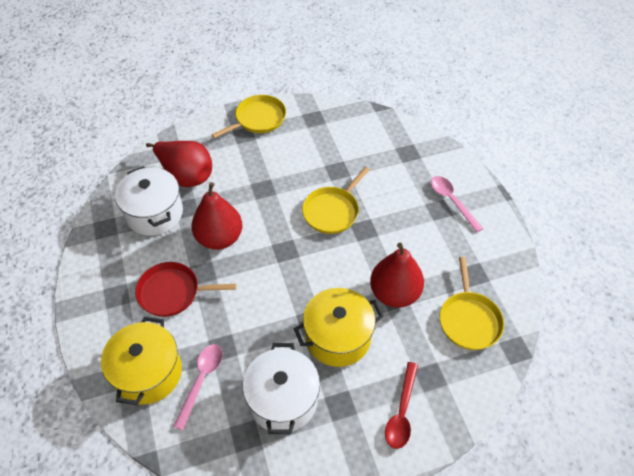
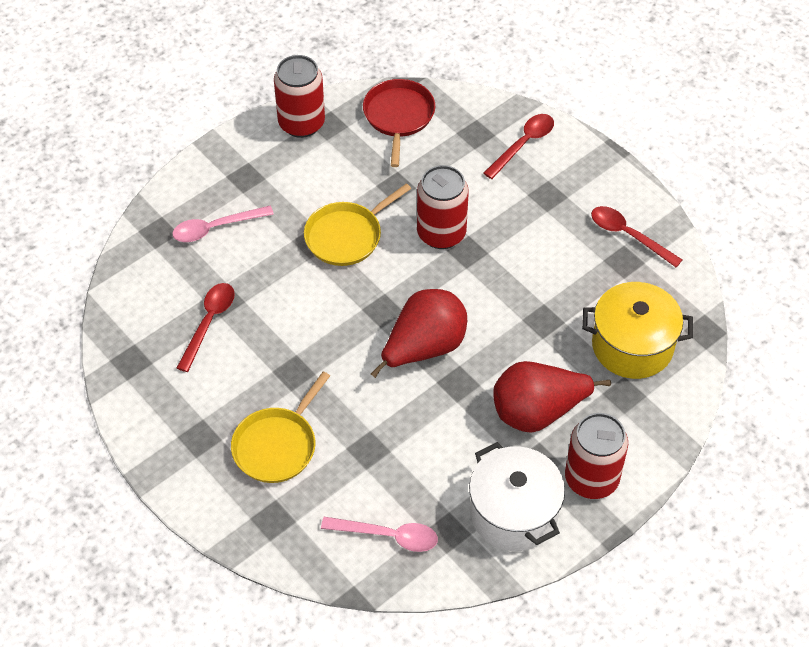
red can: none = 0 -> [274,55,325,138] [417,165,469,249] [565,413,628,499] = 3
red pear: [146,141,212,187] [191,182,242,250] [370,243,424,308] = 3 -> [371,289,467,378] [493,361,611,433] = 2
red spoon: [385,362,418,449] = 1 -> [177,283,235,372] [483,114,554,179] [591,206,683,267] = 3
white pot: [115,166,183,236] [243,343,320,434] = 2 -> [469,442,565,551] = 1
yellow pan: [211,95,286,138] [302,167,370,234] [440,257,504,350] = 3 -> [231,371,330,483] [304,183,411,266] = 2
yellow pot: [101,317,182,405] [294,288,384,367] = 2 -> [582,282,693,379] = 1

